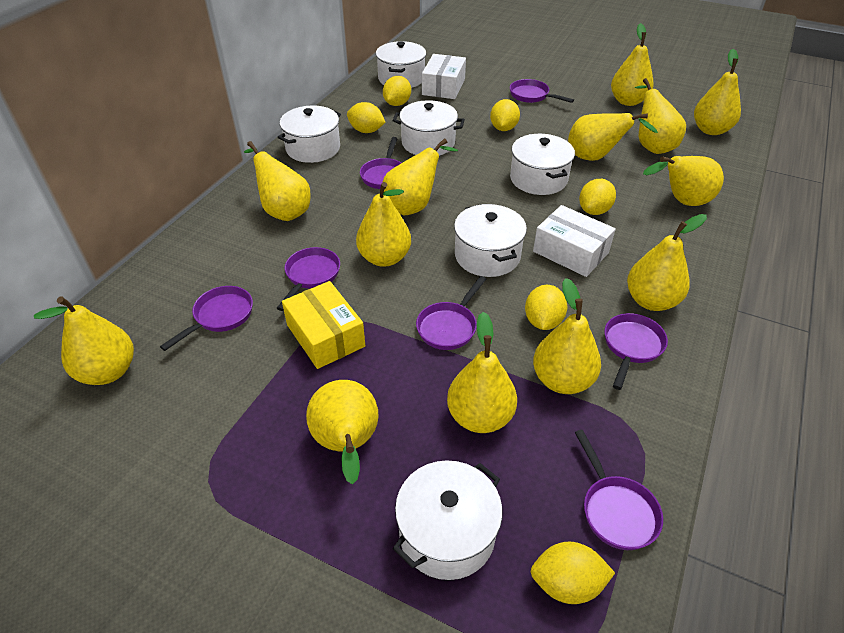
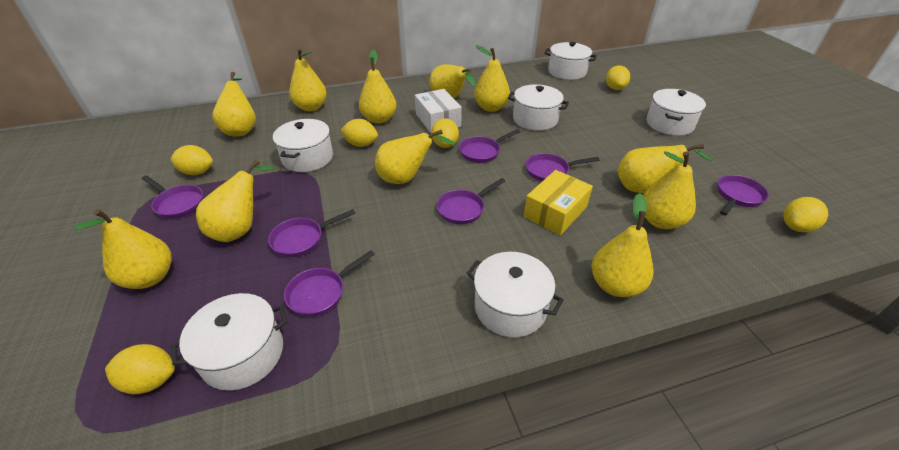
white box: [422,54,466,99] [533,205,616,277] = 2 -> [415,89,462,133] = 1
yellow pear: [34,296,134,385] [244,141,311,221] [306,380,379,484] [356,182,411,267] [383,138,458,215] [447,312,517,433] [533,278,601,394] [568,113,658,161] [611,23,654,106] [627,214,707,311] [635,78,686,154] [643,156,724,206] [694,49,741,135] = 13 -> [73,209,172,289] [196,159,275,242] [212,72,256,137] [289,48,327,111] [359,50,396,124] [375,130,455,184] [429,64,476,98] [474,45,510,112] [592,193,653,297] [618,144,713,193] [643,151,696,229] = 11

